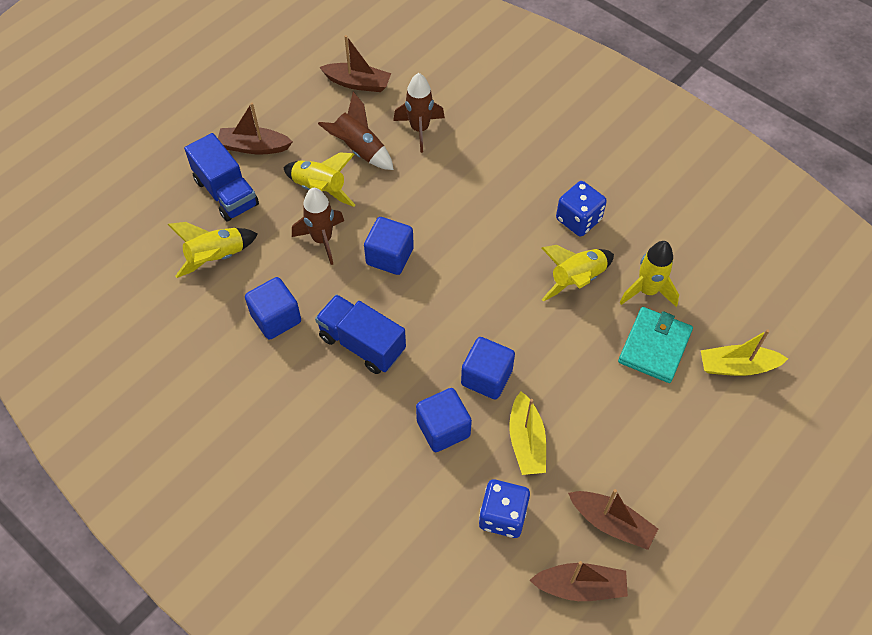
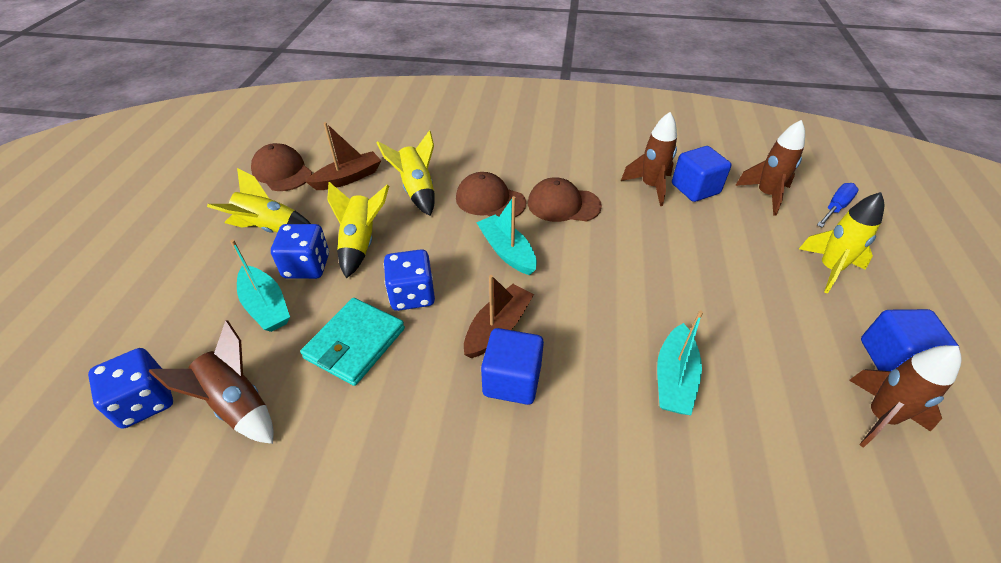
blue cube: [245,277,301,340] [364,217,414,275] [416,388,472,452] [461,337,515,400] = 4 -> [481,328,544,405] [672,146,731,202] [861,309,960,371] = 3
blue dice: [479,479,530,538] [556,181,607,237] = 2 -> [88,348,173,429] [271,224,329,279] [384,249,435,311] = 3
blue screwdriver: none = 0 -> [817,183,859,227] = 1
blue truck: [184,133,259,221] [315,294,406,374] = 2 -> none = 0
brown boat: [218,103,293,154] [320,35,391,92] [529,561,628,601] [568,489,658,550] = 4 -> [305,122,382,190] [464,275,534,358] = 2
brown cap: none = 0 -> [251,143,312,191] [456,172,526,217] [528,177,602,222] = 3
brown rocket: [292,188,344,265] [318,92,394,170] [393,73,445,153] = 3 -> [148,320,273,444] [621,112,677,206] [735,120,805,216] [849,345,961,448] = 4
turquoise boat: none = 0 -> [230,239,290,332] [476,196,537,275] [657,310,703,415] = 3
yellow boat: [509,391,546,475] [701,329,788,376] = 2 -> none = 0

